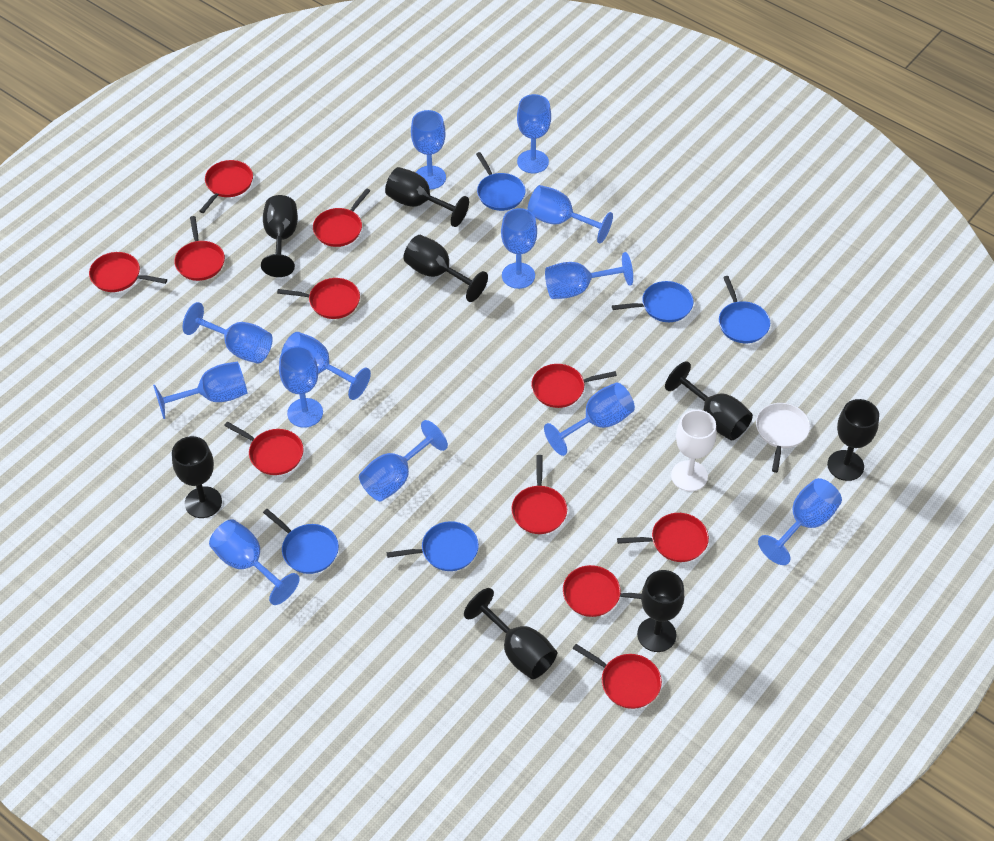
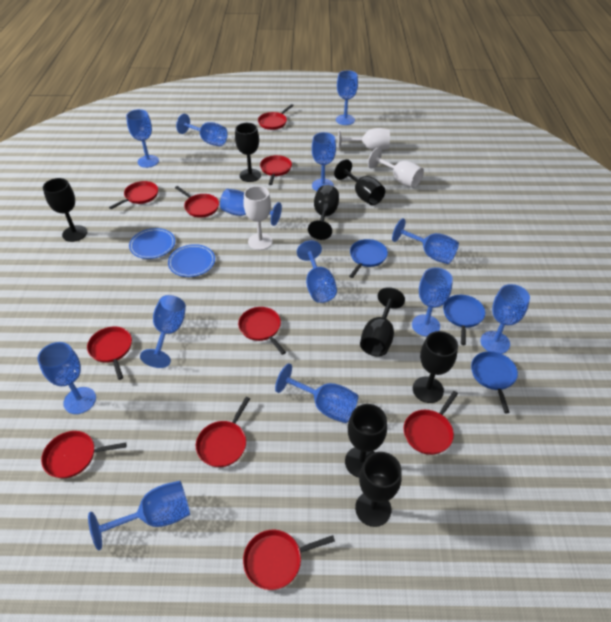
blue pan: [263,509,339,574] [386,521,479,571] [476,152,526,211] [612,281,693,322] [719,276,770,343] = 5 -> [349,239,388,278] [443,295,485,345] [471,351,518,413] = 3
blue plate: none = 0 -> [129,228,175,259] [168,244,215,277] = 2
red pan: [89,252,167,292] [174,216,225,281] [199,160,253,213] [224,421,303,475] [277,278,360,319] [313,188,370,247] [511,455,567,534] [531,364,617,408] [563,565,642,617] [573,644,662,709] [617,513,709,562] = 11 -> [41,431,126,478] [87,326,132,380] [109,181,158,209] [175,186,219,218] [196,397,250,467] [238,307,286,355] [243,530,335,590] [258,104,294,130] [260,155,292,185] [404,391,458,455] = 10
white goblet: [671,410,717,491] = 1 -> [243,186,273,250] [338,128,390,150] [368,148,424,188] = 3
white pan: [756,403,810,473] = 1 -> none = 0

